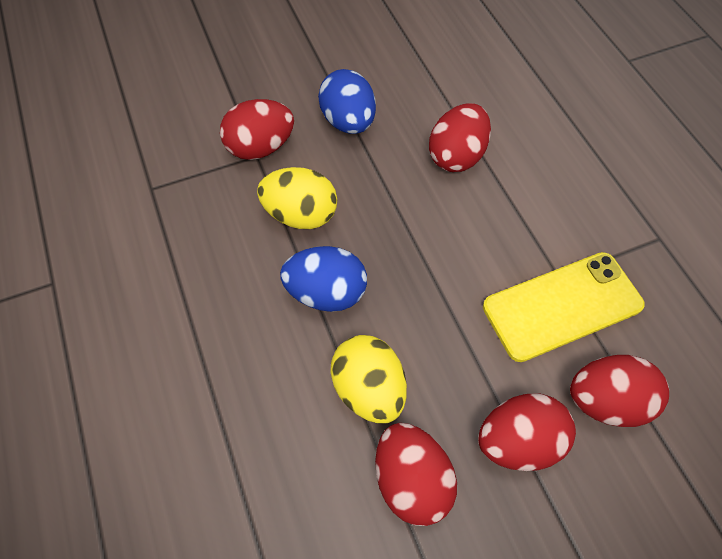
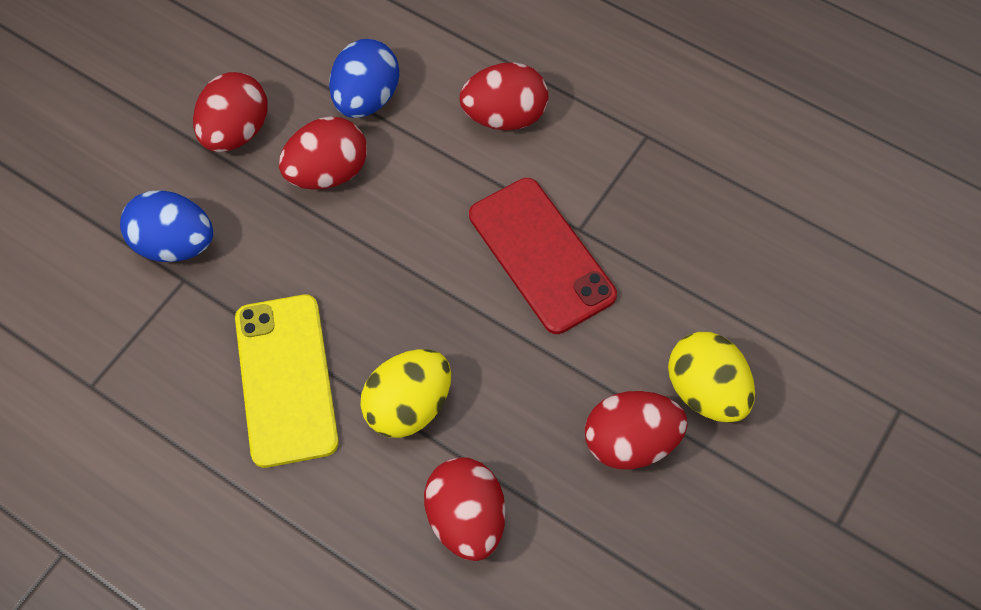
red phone: none = 0 -> [469,178,617,334] = 1

